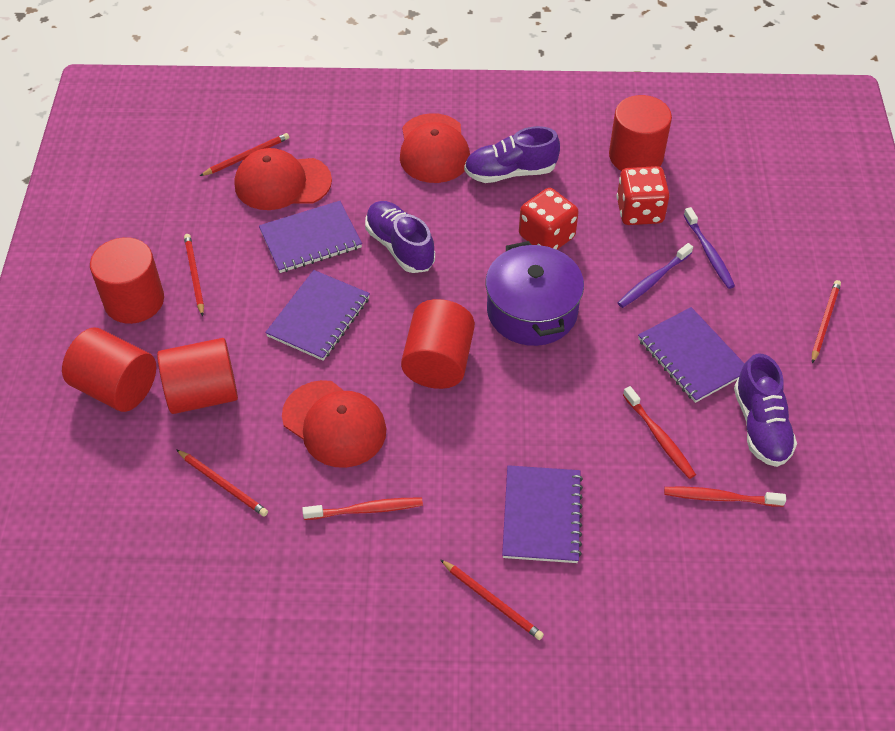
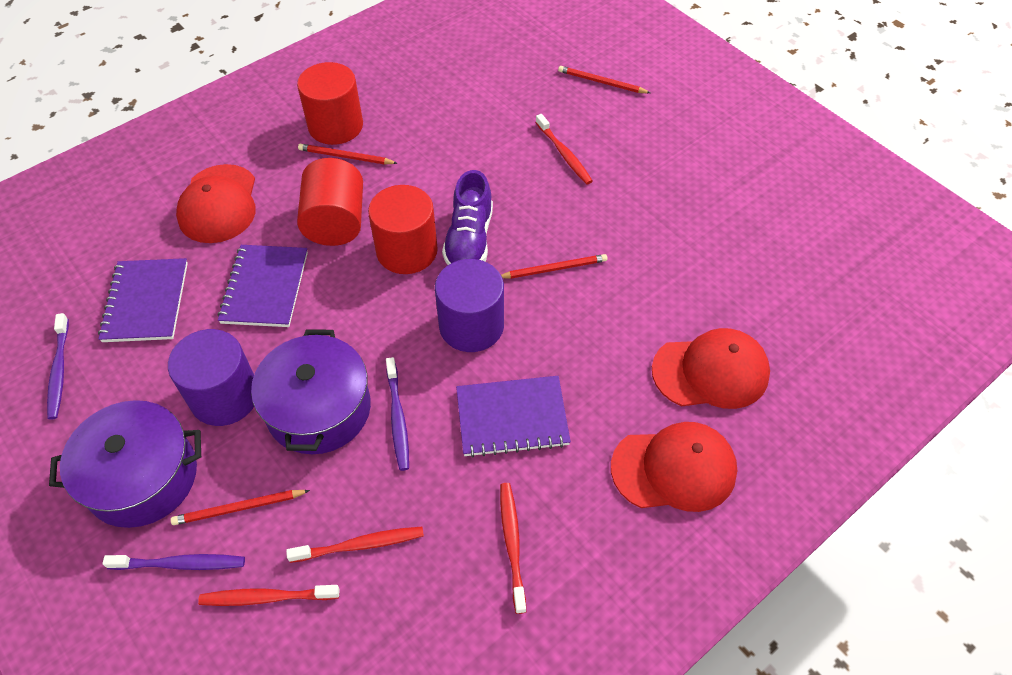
purple cylinder: none = 0 -> [168,329,254,426] [435,259,504,352] = 2
purple notebook: [259,201,362,273] [265,270,370,361] [502,465,583,563] [638,307,744,403] = 4 -> [98,258,188,342] [218,245,308,327] [456,376,571,457] = 3
purple pot: [485,241,584,346] = 1 -> [49,400,201,528] [251,329,371,454] = 2
purple shoe: [365,201,435,273] [464,126,560,183] [734,353,797,467] = 3 -> [442,170,493,265] = 1
purple toothbrush: [618,243,693,308] [684,207,735,289] = 2 -> [47,313,69,420] [102,554,245,570] [386,357,409,471] = 3
red cylinder: [62,328,156,412] [90,237,164,324] [157,338,238,414] [401,299,475,389] [609,95,672,171] = 5 -> [297,62,363,145] [297,158,363,246] [368,185,438,274] = 3
red dice: [519,188,579,250] [616,166,670,225] = 2 -> none = 0
red pencil: [176,449,268,517] [184,234,204,316] [200,133,289,176] [440,559,544,640] [812,280,841,363] = 5 -> [171,490,310,525] [298,144,397,165] [501,254,608,279] [558,66,650,93] = 4
red toothbrush: [302,498,423,520] [623,386,696,479] [664,487,786,507] = 3 -> [198,585,340,606] [286,527,424,563] [500,483,526,614] [536,114,593,184] = 4

